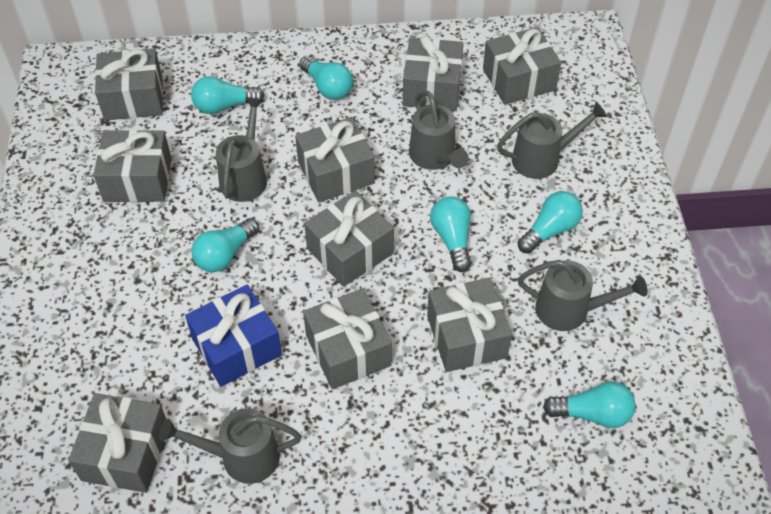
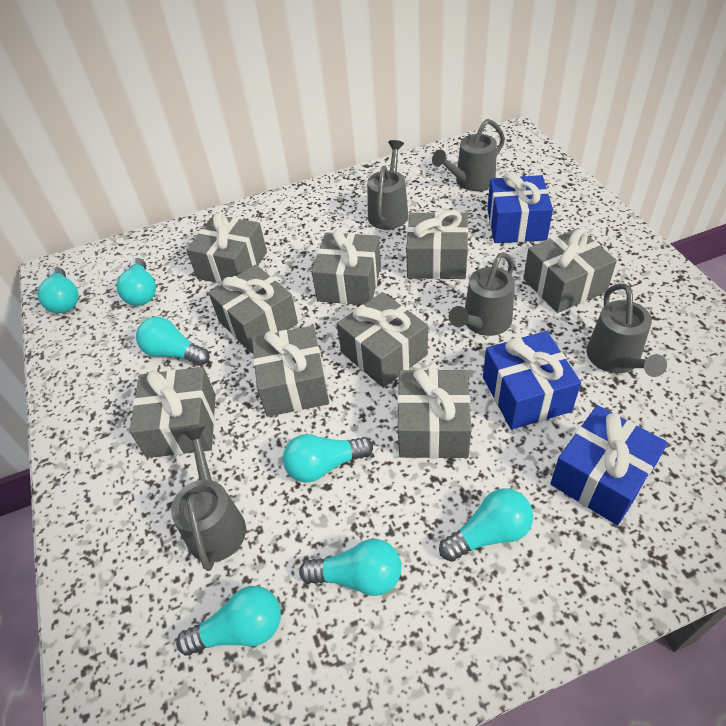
blue gift: [185,285,282,387] = 1 -> [483,331,581,430] [487,172,553,243] [550,405,668,525] = 3
turquoise light bulb: [191,76,265,114] [191,218,259,272] [299,56,353,100] [430,196,471,272] [517,191,583,254] [543,382,636,428] = 6 -> [37,267,78,313] [117,258,156,306] [136,317,210,366] [176,586,281,656] [283,434,373,483] [299,539,402,596] [439,488,533,562] = 7

